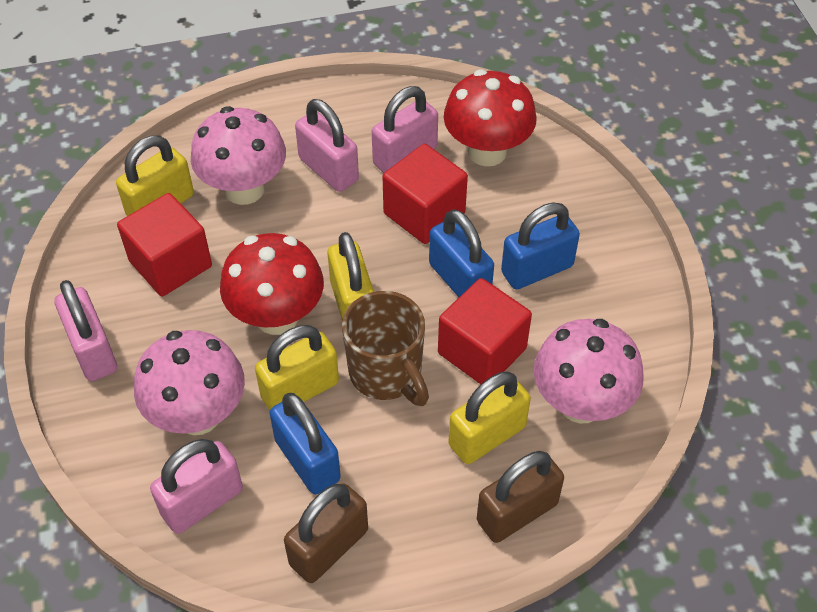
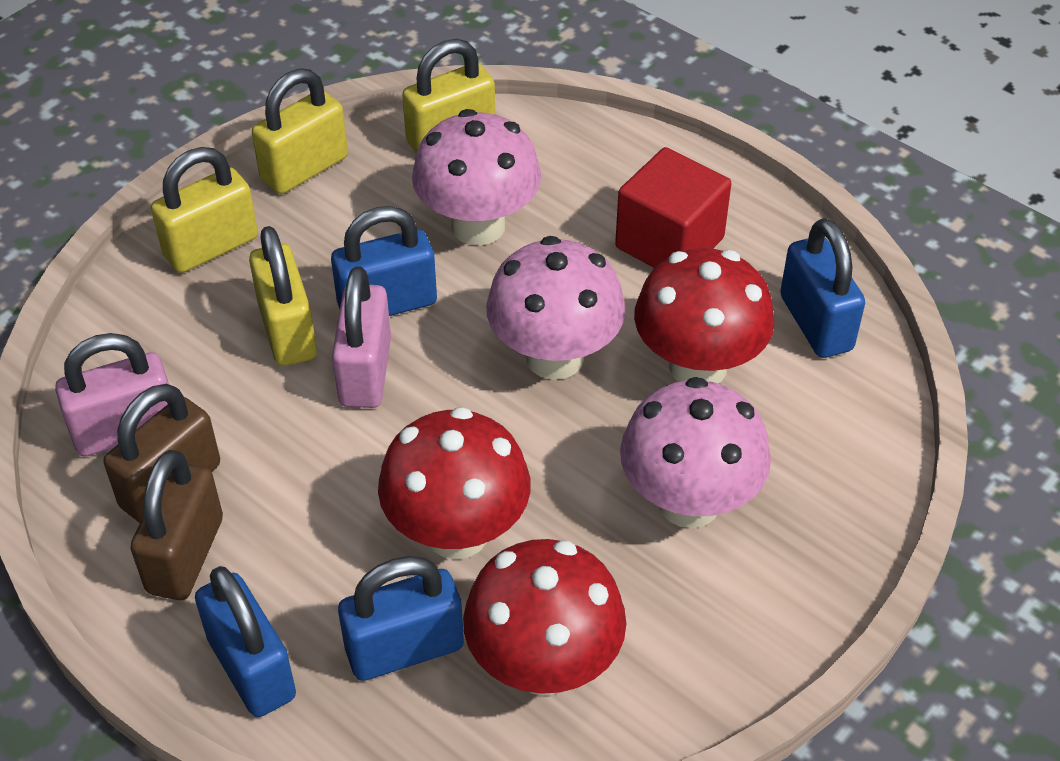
blue padlock: [270,393,341,494] [429,209,494,297] [501,202,580,289] = 3 -> [195,566,296,717] [331,206,437,316] [338,556,464,681] [780,218,865,358] = 4
brown mug: [342,291,429,406] = 1 -> none = 0
pink padlock: [54,280,117,381] [150,439,243,534] [295,99,359,192] [372,86,438,173] = 4 -> [55,333,169,456] [332,266,391,408] = 2
red cube: [117,193,212,297] [382,144,468,244] [438,278,532,384] = 3 -> [615,147,731,268] = 1
red mushroom: [220,233,324,335] [444,69,537,166] = 2 -> [378,407,531,560] [463,539,626,696] [634,248,774,384] = 3

